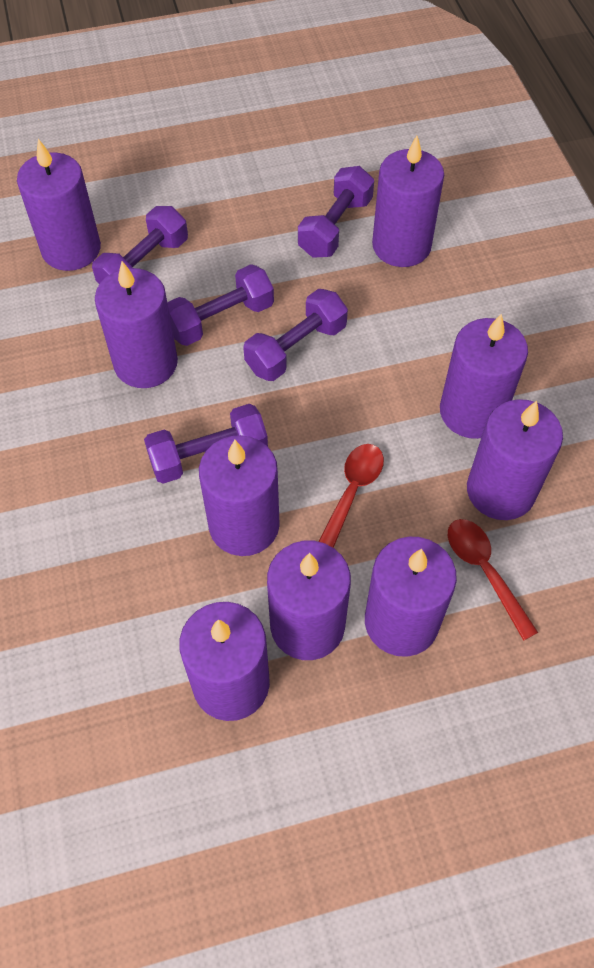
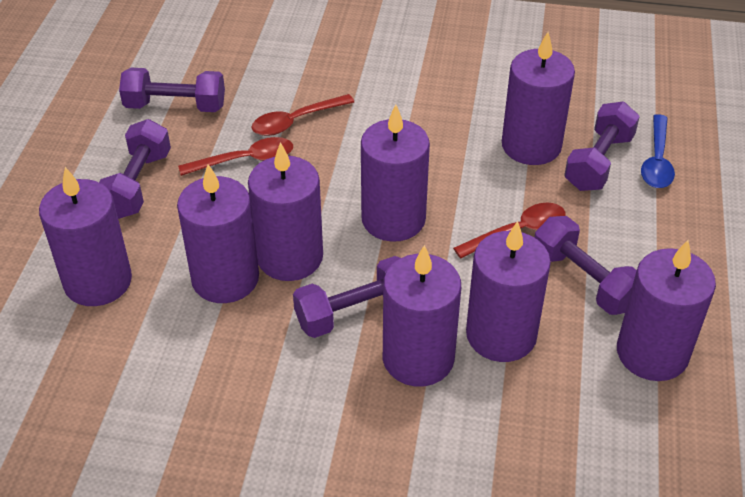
blue spoon: none = 0 -> [641,114,675,188] = 1
purple candle: [17,139,101,271] [95,261,178,388] [179,602,270,721] [199,435,280,556] [267,541,351,660] [365,537,457,657] [372,136,444,267] [440,313,528,439] [467,399,563,520] = 9 -> [39,167,132,306] [177,164,259,303] [248,142,323,281] [361,105,430,242] [383,245,461,387] [466,221,551,362] [502,32,575,165] [617,240,716,381] = 8
red spoon: [318,444,384,548] [448,519,539,641] = 2 -> [178,137,293,176] [251,94,354,136] [453,203,565,258] = 3

